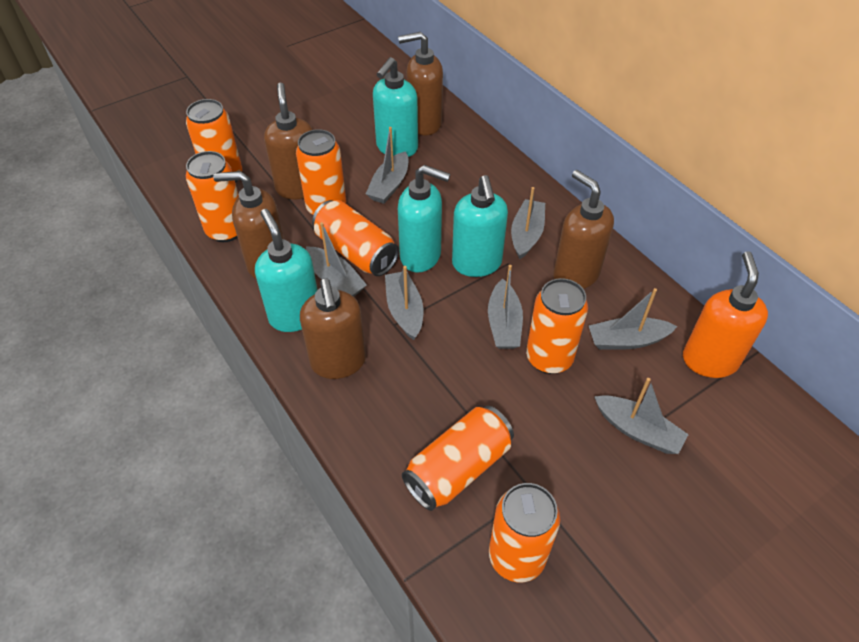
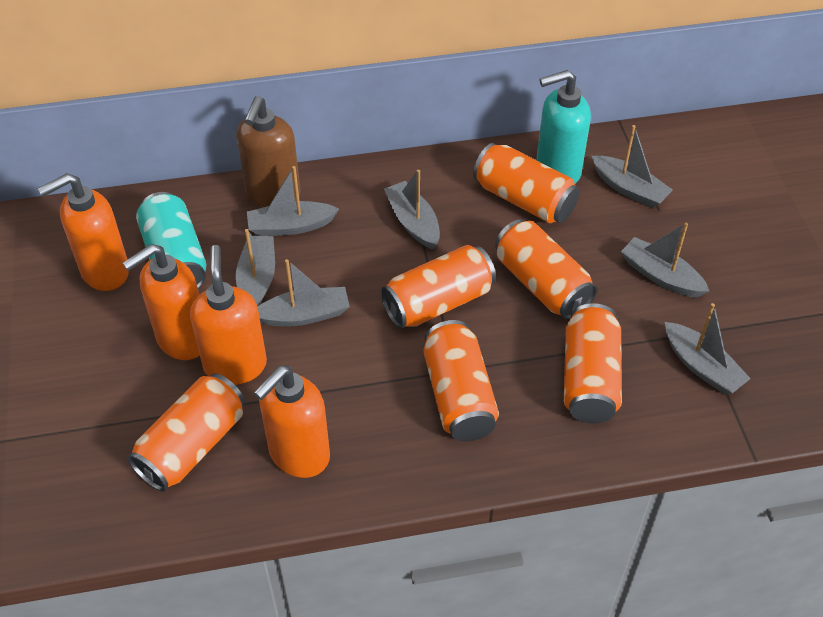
brown soap dispenser: [213,171,284,279] [264,83,312,199] [300,278,366,379] [398,32,443,135] [553,170,614,289] = 5 -> [236,96,301,207] = 1
orange can: [186,99,242,183] [186,151,239,242] [296,129,346,215] [312,200,399,276] [402,406,514,511] [489,483,560,582] [526,278,588,374] = 7 -> [127,373,245,492] [381,245,496,329] [423,320,499,441] [473,143,579,223] [495,219,597,319] [564,303,622,423] = 6
orange soap dispenser: [683,251,768,378] = 1 -> [38,173,129,291] [122,244,200,360] [190,245,267,385] [254,366,330,478] = 4
turquoise can: none = 0 -> [136,192,207,289] = 1
turquoise soap dispenser: [255,209,317,332] [373,57,418,157] [398,165,451,273] [452,175,508,277] = 4 -> [536,70,591,184] = 1

